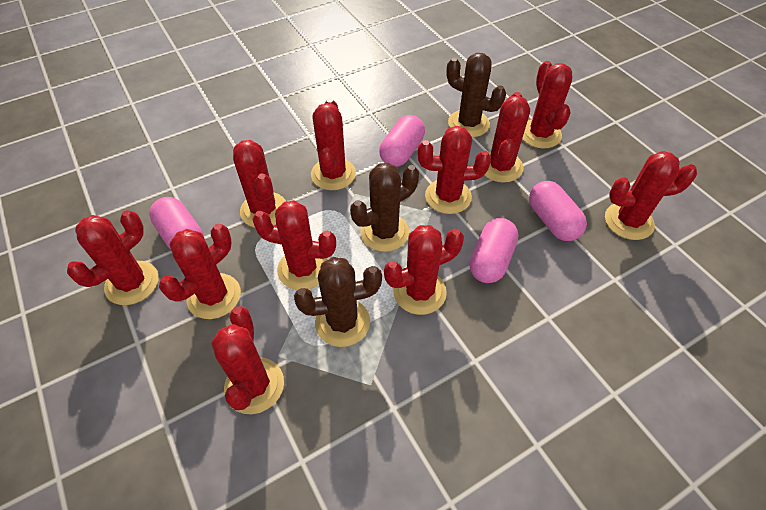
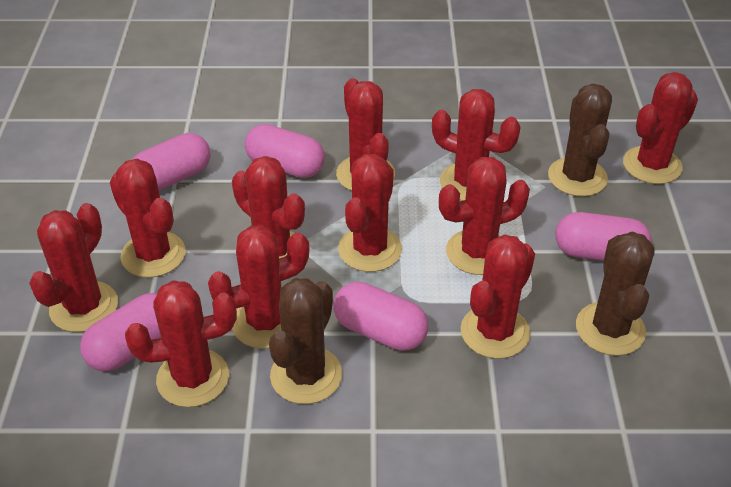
pink capsule: [149,197,203,250] [379,115,425,167] [469,218,519,283] [529,181,587,241] = 4 -> [80,293,161,371] [132,133,210,191] [245,124,325,178] [333,282,428,351] [555,212,651,261] = 5

